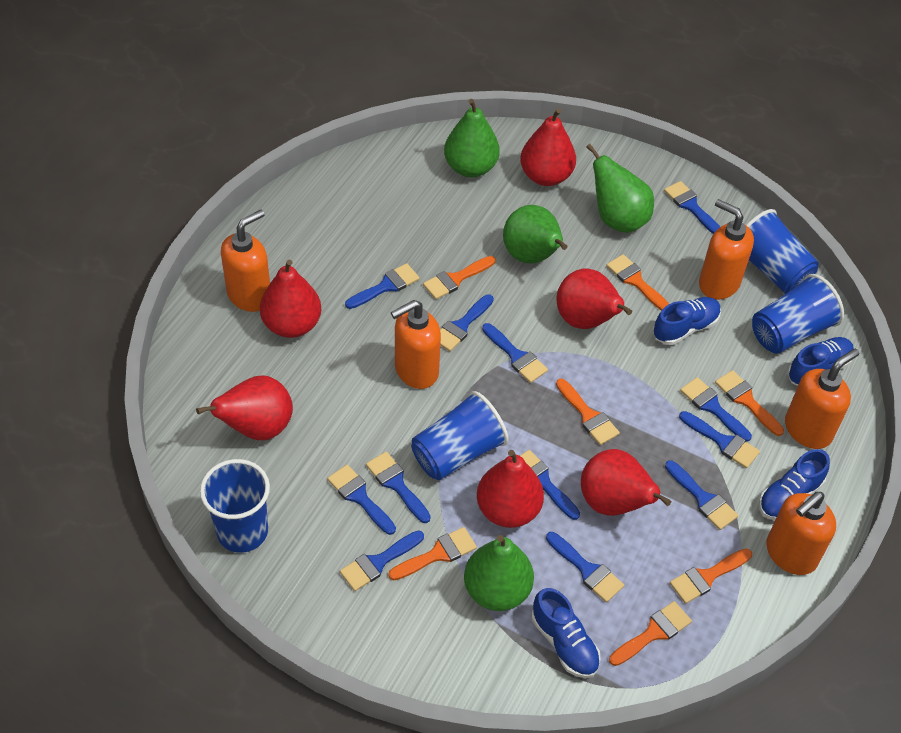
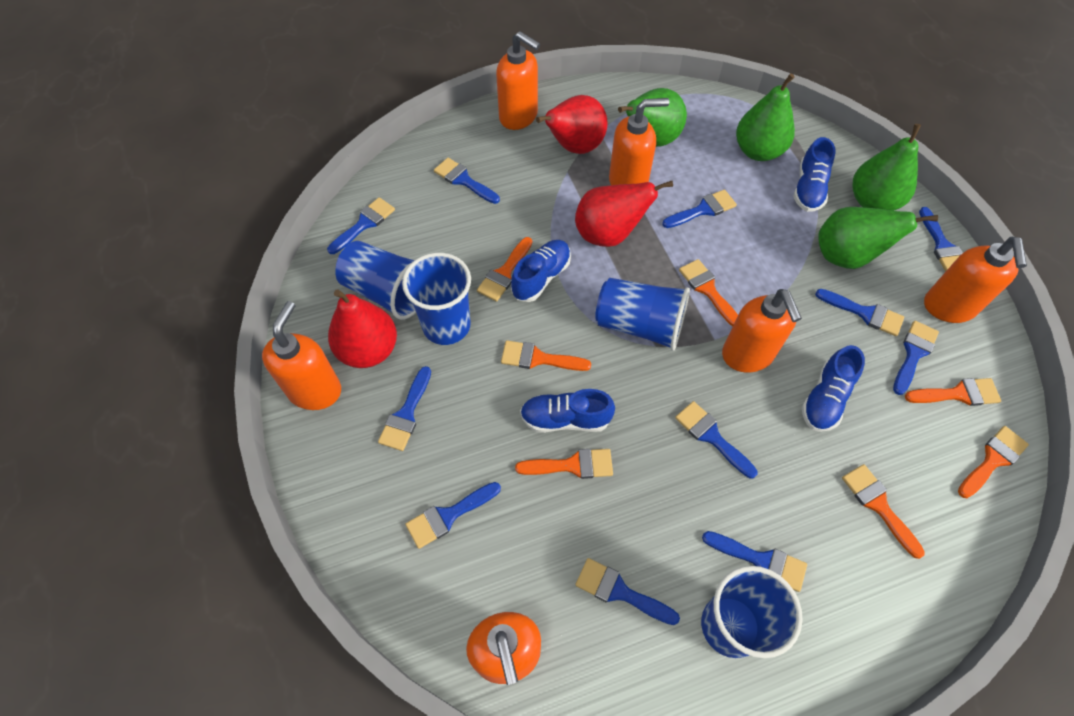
blue brush: [327,465,396,535] [340,530,424,591] [345,263,420,309] [366,451,431,523] [440,294,494,351] [482,323,548,383] [520,450,580,520] [546,532,624,602] [664,181,720,234] [665,460,738,530] [679,411,760,468] [680,377,752,442] = 12 -> [327,197,395,254] [378,366,431,451] [406,482,501,549] [434,158,500,204] [576,558,680,625] [662,190,737,228] [675,401,757,478] [702,531,807,592] [815,289,904,336] [893,321,939,395] [919,207,963,272] = 11
orange soap dispenser: [221,209,270,312] [391,300,441,389] [699,199,754,300] [766,492,836,575] [785,348,859,449] = 5 -> [262,301,341,410] [466,612,541,685] [496,31,540,130] [609,98,669,185] [722,289,802,373] [924,237,1027,323] = 6
red pear: [196,376,293,440] [260,260,321,338] [477,450,544,528] [520,108,576,186] [556,269,632,329] [581,449,671,516] = 6 -> [328,289,397,368] [536,95,608,154] [575,181,673,247] = 3

